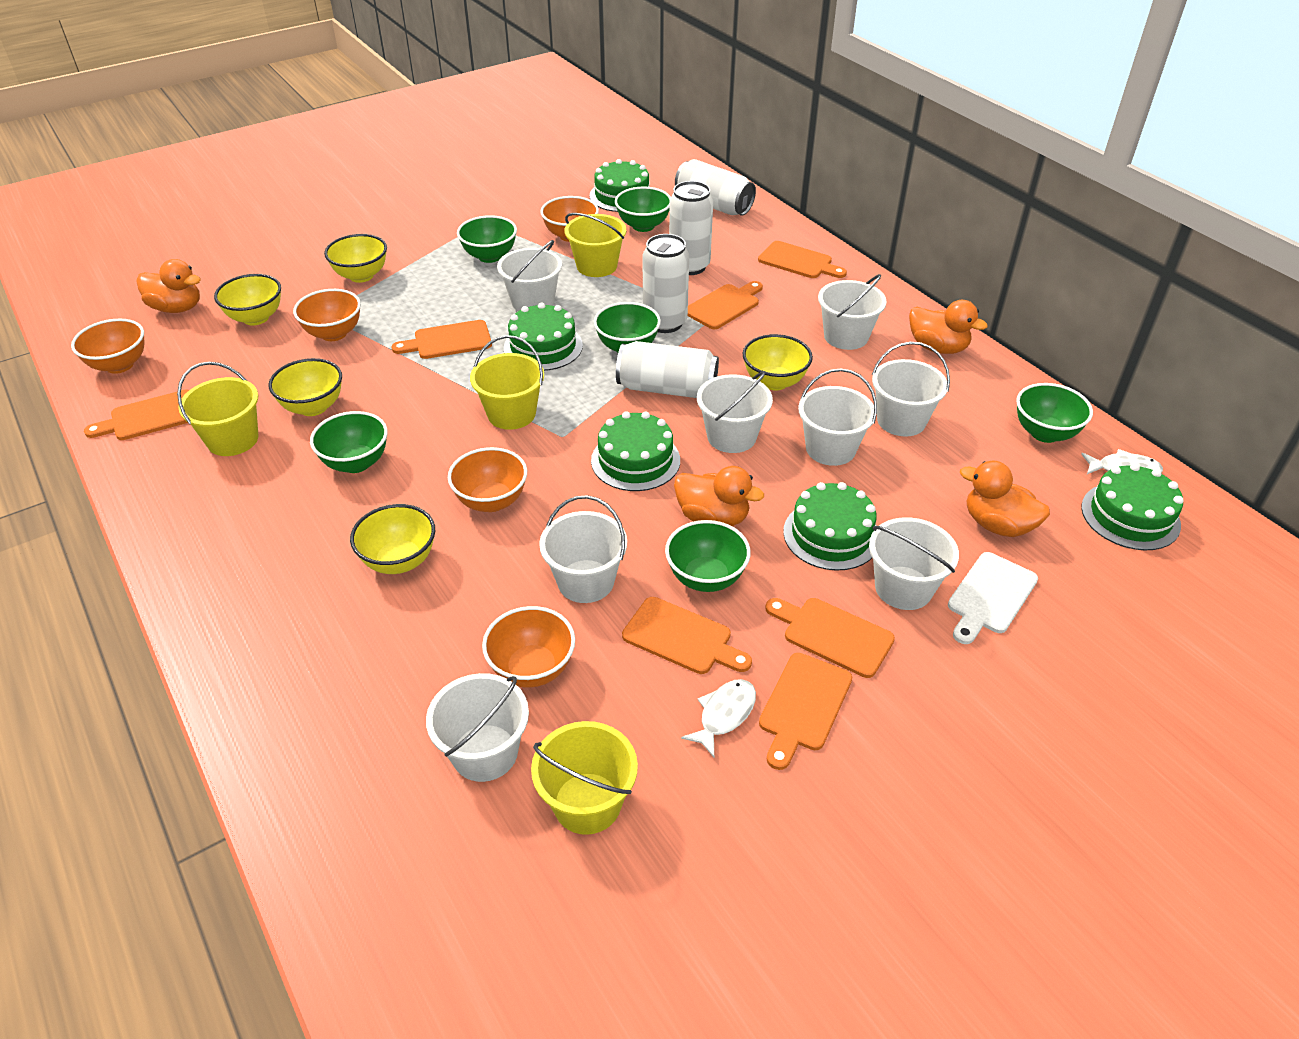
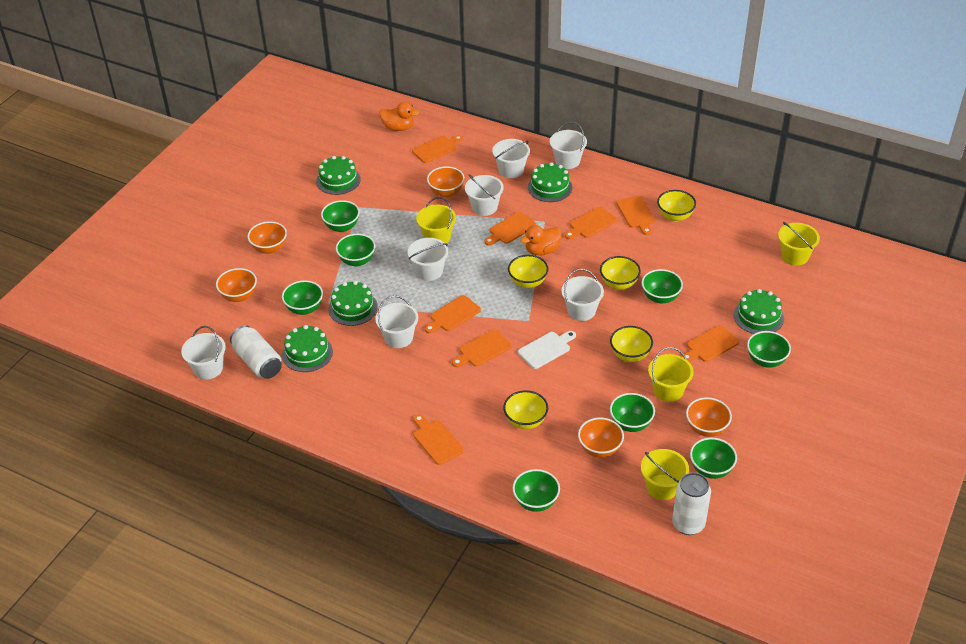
green bowl: [310,411,388,473] [457,215,517,263] [594,302,661,353] [615,187,671,232] [665,520,751,592] [1016,383,1093,443] = 6 -> [282,280,323,315] [321,200,360,232] [336,234,375,267] [513,469,560,512] [610,393,655,432] [642,269,683,303] [690,438,737,479] [747,331,791,368] = 8
orange cutting board: [84,390,189,440] [391,320,492,359] [622,597,752,674] [688,281,763,329] [758,241,847,278] [759,653,852,770] [765,598,895,678] = 7 -> [412,135,463,163] [413,414,464,465] [425,295,481,334] [452,330,512,367] [484,212,536,246] [565,207,617,239] [616,196,655,235] [681,325,739,362] = 8
orange duck: [136,259,201,313] [674,466,764,526] [909,300,988,354] [960,461,1050,537] = 4 -> [379,102,419,131] [520,225,562,256] = 2
white bucket: [426,673,529,782] [497,240,562,311] [539,495,627,603] [697,371,773,453] [798,369,877,466] [818,274,887,350] [869,517,959,610] [872,342,950,437] = 8 -> [181,326,226,379] [375,295,418,348] [408,238,448,281] [465,174,504,216] [492,139,530,178] [550,122,587,169] [561,269,604,321] = 7
white can: [616,341,719,398] [643,234,689,333] [669,181,713,275] [675,159,756,216] = 4 -> [230,325,282,379] [672,473,711,535] = 2
white fish: [681,679,756,757] [1081,449,1163,474] = 2 -> none = 0

